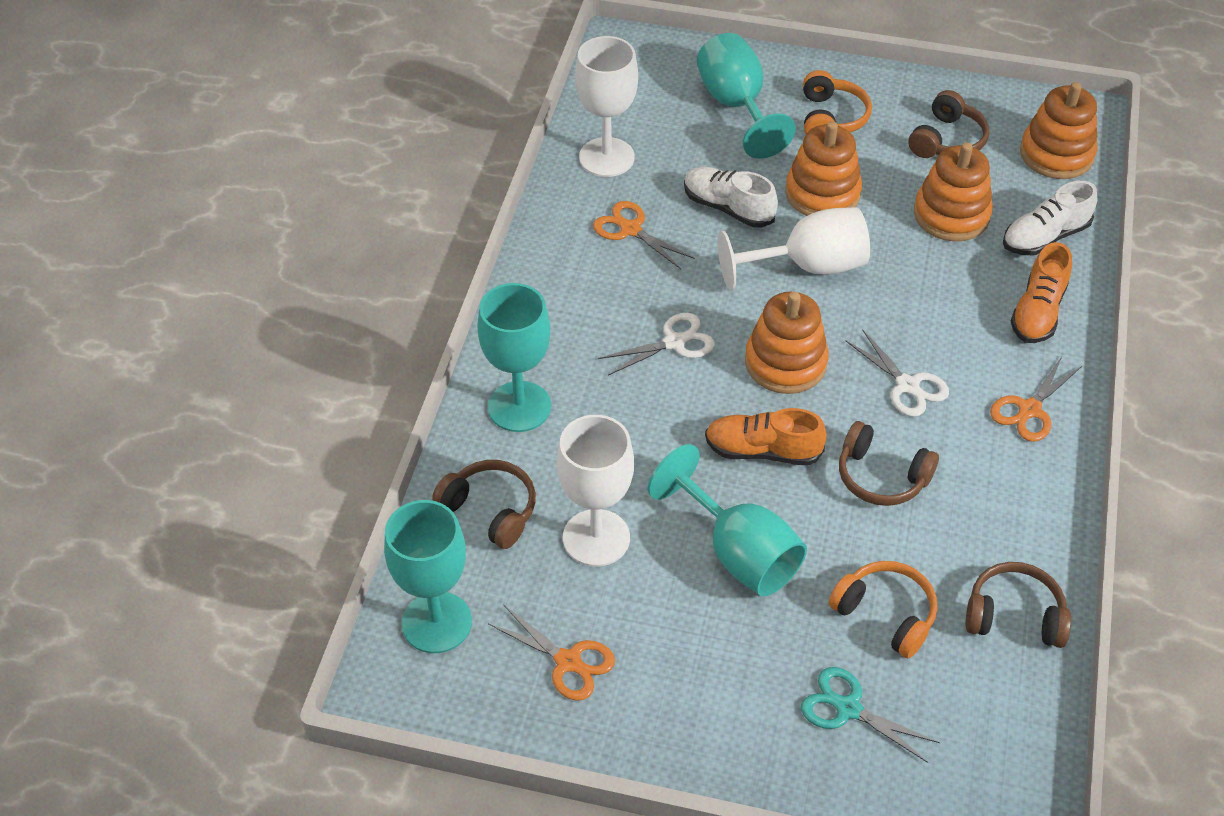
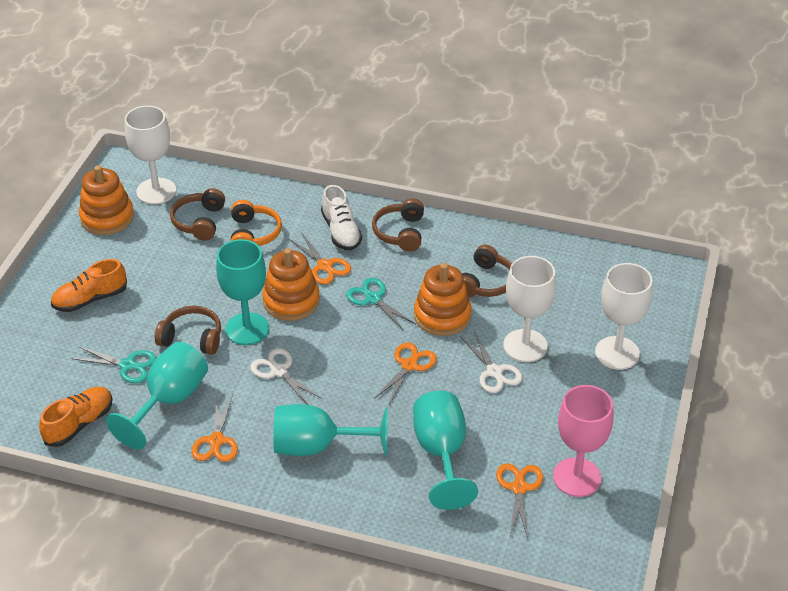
orange headphones: [803,70,872,134] [828,561,938,658] = 2 -> [231,200,282,246] = 1
orange scissors: [488,605,615,701] [593,201,695,269] [990,357,1082,442] = 3 -> [191,394,238,462] [289,233,351,284] [374,342,437,406] [496,463,543,539] = 4
orange stacking toy: [745,292,829,394] [785,121,862,216] [914,143,993,242] [1020,82,1098,179] = 4 -> [79,165,134,235] [262,248,320,321] [414,263,472,336] = 3
pink goblet: none = 0 -> [553,385,614,497] = 1
turquoise scissors: [801,667,940,763] = 1 -> [71,346,157,383] [346,278,416,331] = 2
white shoe: [684,167,778,228] [1003,181,1097,255] = 2 -> [321,185,362,251] = 1

